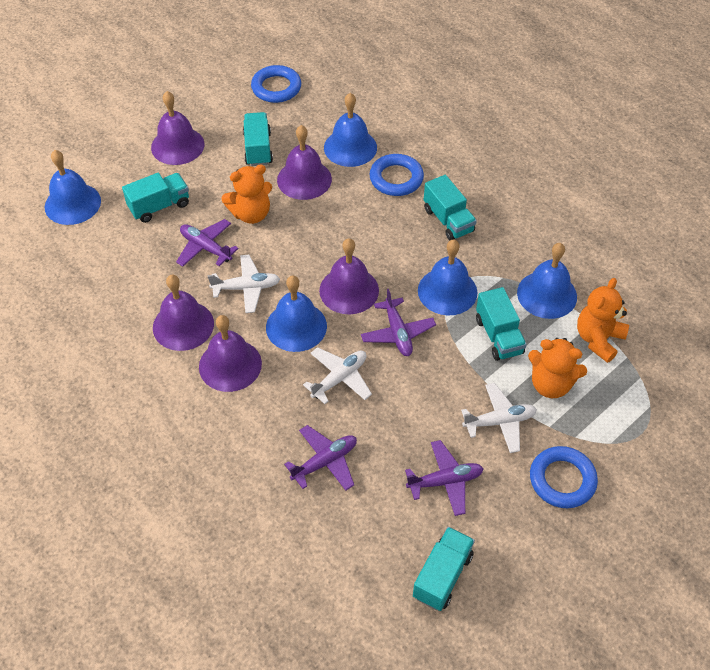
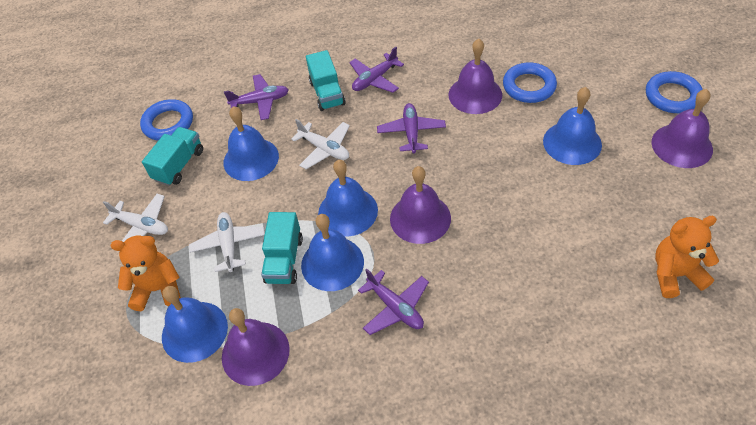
orange teddy bear: [221,164,272,224] [528,338,587,398] [577,278,629,363] = 3 -> [111,235,181,311] [655,216,719,298] = 2
purple bell: [151,91,205,165] [153,275,214,351] [199,315,262,392] [277,125,332,200] [319,238,379,314] = 5 -> [222,308,290,386] [390,166,451,244] [448,39,502,114] [651,89,713,168] = 4
turquoise truck: [122,173,189,223] [243,112,273,166] [413,527,475,611] [424,175,477,241] [476,287,527,361] = 5 -> [142,127,203,186] [261,212,303,284] [306,50,346,111] = 3

